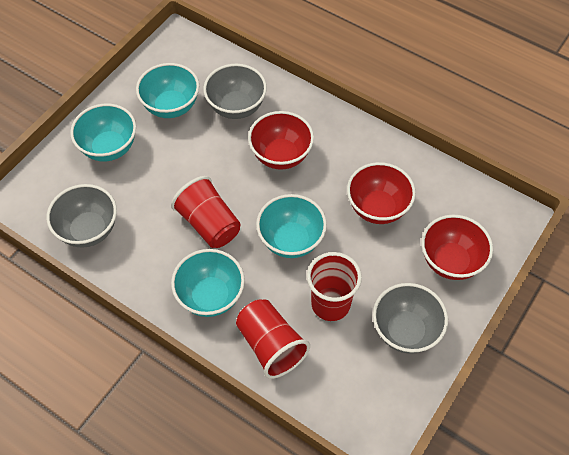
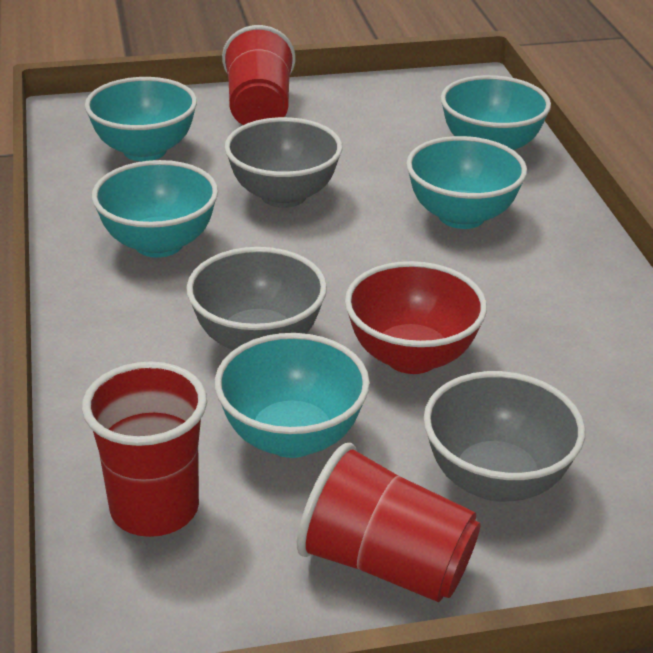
red bowl: [248,111,314,170] [347,162,416,224] [421,215,493,280] = 3 -> [345,261,487,374] = 1
turquoise bowl: [70,104,136,161] [136,63,199,118] [171,249,245,317] [256,194,327,258] = 4 -> [85,77,197,161] [92,160,218,258] [215,333,370,458] [406,136,527,229] [440,75,551,150] = 5

